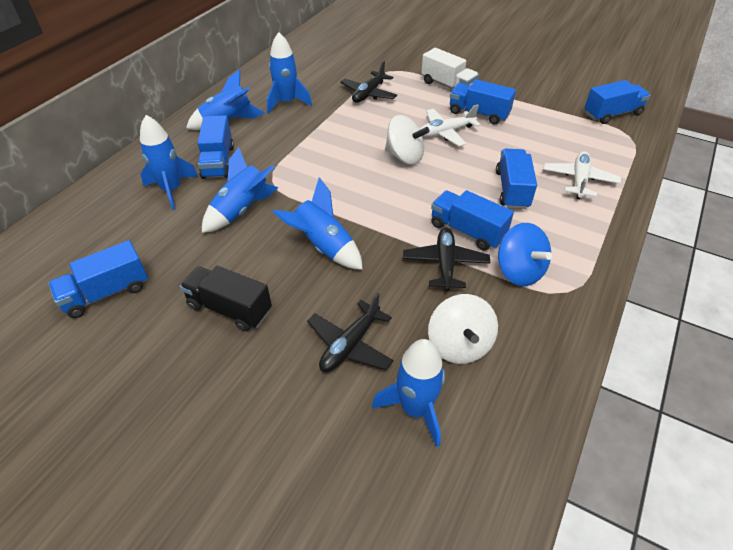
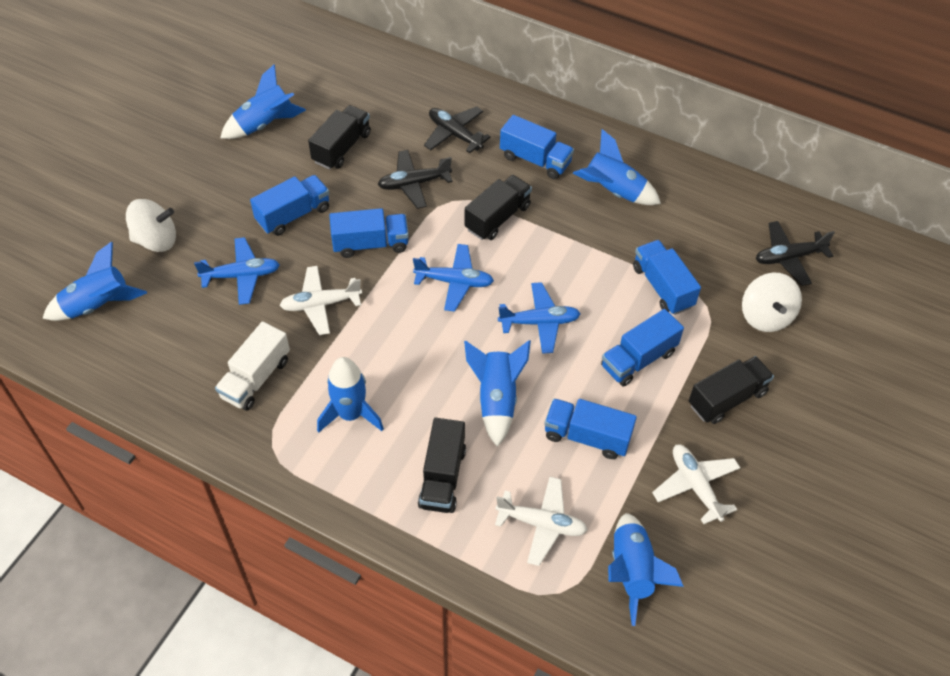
black truck: [180,266,272,331] = 1 -> [308,105,371,170] [418,418,466,513] [464,175,532,240] [689,356,774,424] = 4
blue plane: none = 0 -> [194,237,280,305] [413,244,494,312] [498,282,581,354] = 3
blue spinning top: [498,223,552,286] = 1 -> none = 0
white plane: [419,104,481,146] [543,151,621,199] = 2 -> [280,266,362,335] [495,477,588,566] [652,445,740,524] = 3

